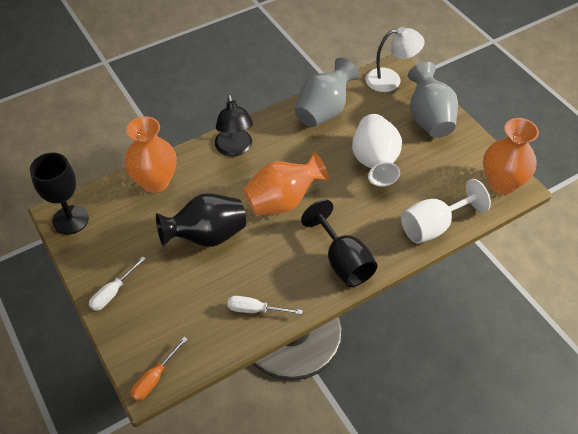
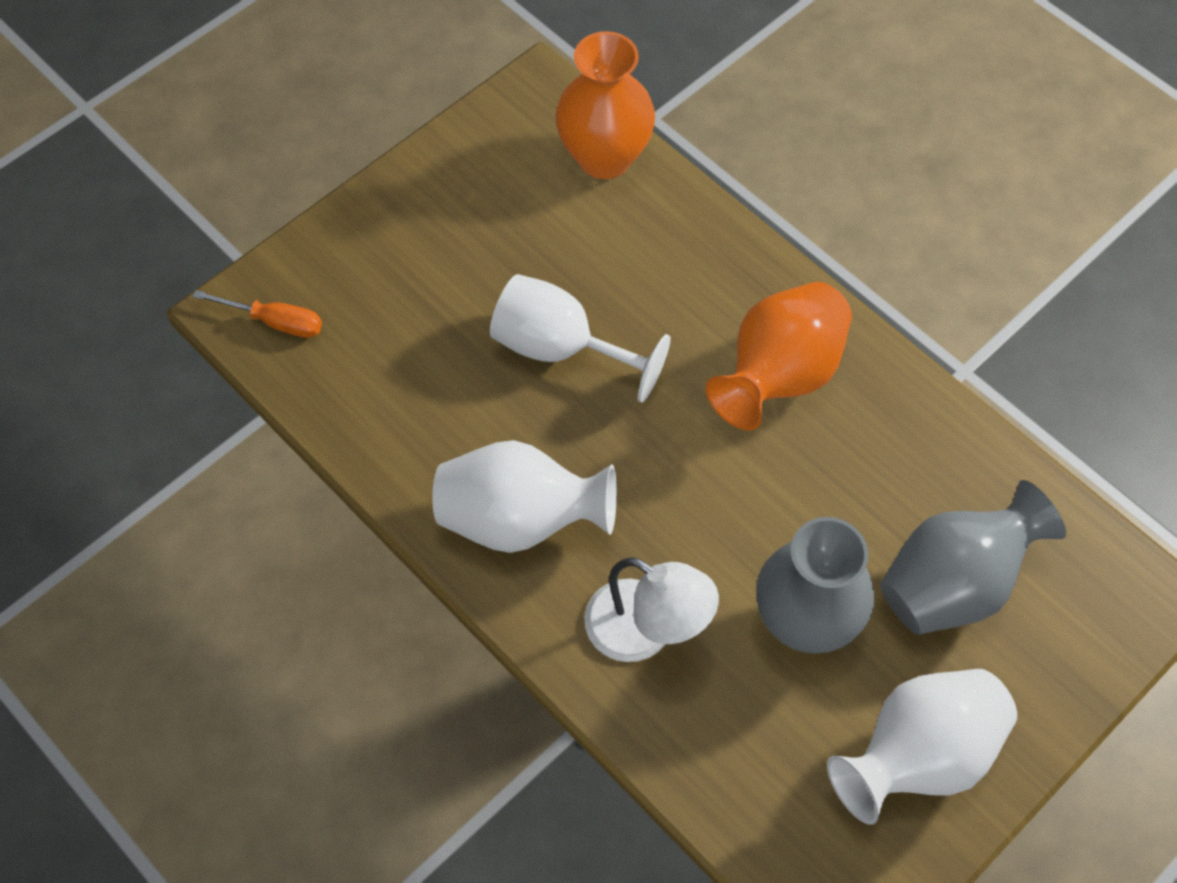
black goblet: [30,153,89,235] [301,200,378,287] = 2 -> none = 0
black lamp: [215,94,253,156] = 1 -> none = 0
black vase: [156,193,246,247] = 1 -> none = 0
orange vase: [124,116,177,193] [243,152,329,215] [483,118,539,194] = 3 -> [555,31,655,179] [706,282,852,431] = 2
white screwdriver: [89,257,146,311] [227,296,303,314] = 2 -> none = 0
white vase: [352,114,402,187] = 1 -> [432,440,617,553] [827,669,1017,825] = 2

